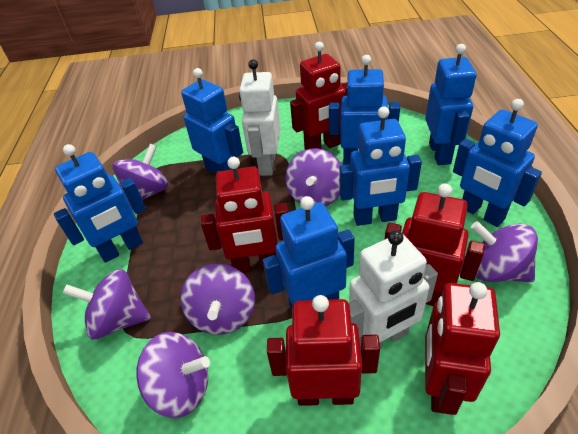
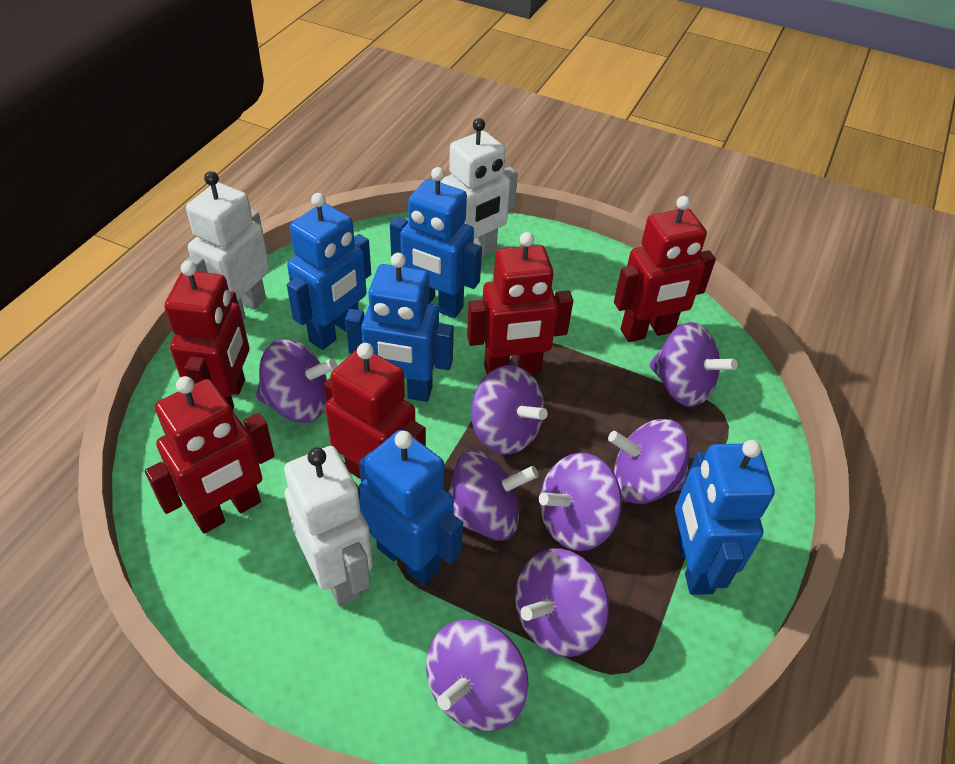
blue robot: [54,144,146,263] [181,68,243,173] [263,196,355,311] [329,55,400,165] [339,107,422,226] [425,44,476,165] [453,99,542,227] = 7 -> [287,193,371,350] [345,253,454,402] [358,430,463,586] [390,167,482,318] [675,440,775,595] = 5
purple spinning top: [63,269,151,339] [113,144,168,206] [136,332,210,418] [180,264,255,335] [286,148,341,206] [471,221,538,282] = 6 -> [256,339,337,423] [426,619,528,731] [448,450,538,541] [471,365,548,455] [515,548,609,657] [539,453,622,551] [608,419,689,504] [649,322,737,407] = 8
white robot: [239,59,280,176] [349,230,438,349] = 2 -> [184,171,270,321] [284,446,373,607] [441,118,518,256] = 3

